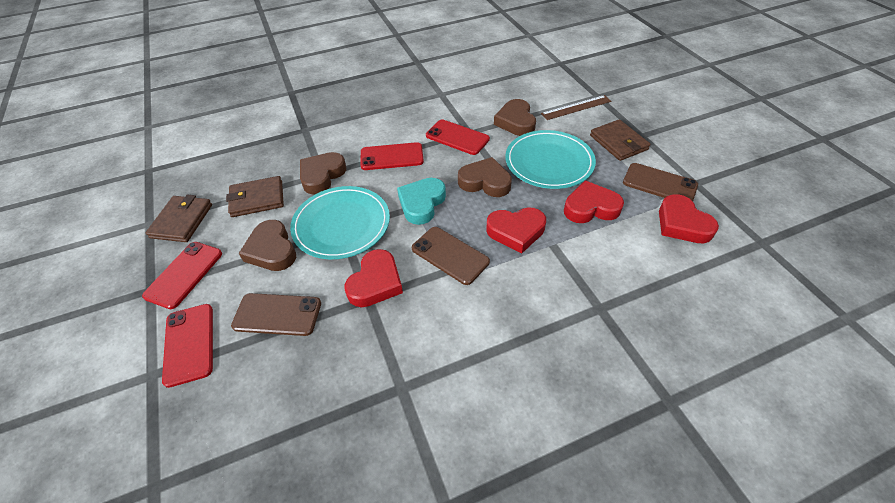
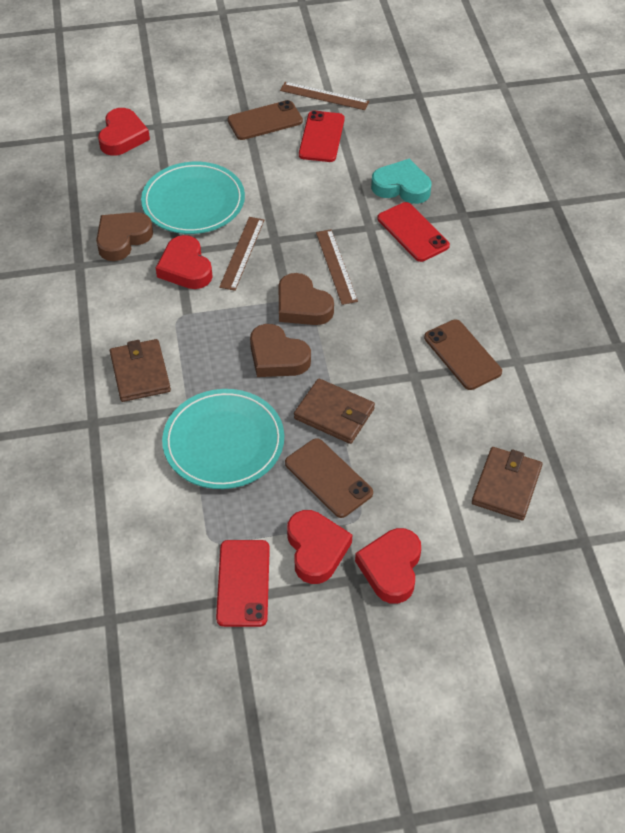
brown heart: [239,220,296,271] [300,152,346,194] [458,157,512,197] [494,99,536,136] = 4 -> [96,212,153,261] [250,324,311,377] [279,273,334,325] = 3
brown ruler: [541,95,611,120] = 1 -> [219,217,264,291] [280,82,369,110] [316,229,358,305] = 3
red phone: [142,242,222,309] [162,304,213,388] [360,142,424,170] [426,119,490,155] = 4 -> [216,540,270,627] [299,111,345,162] [377,202,450,262] = 3

